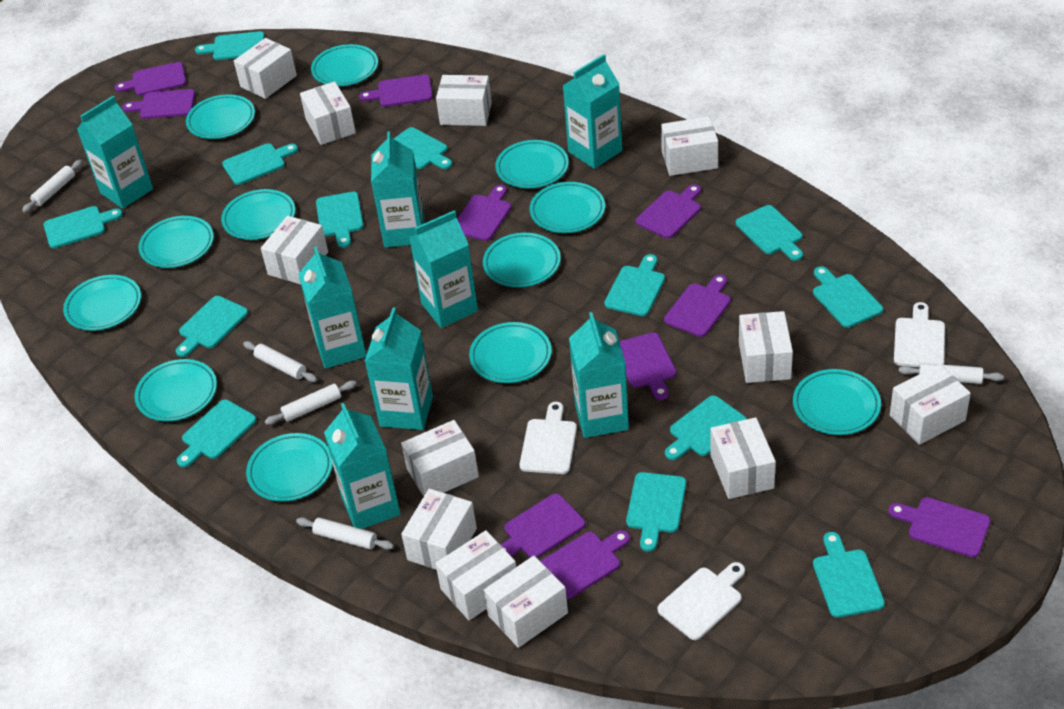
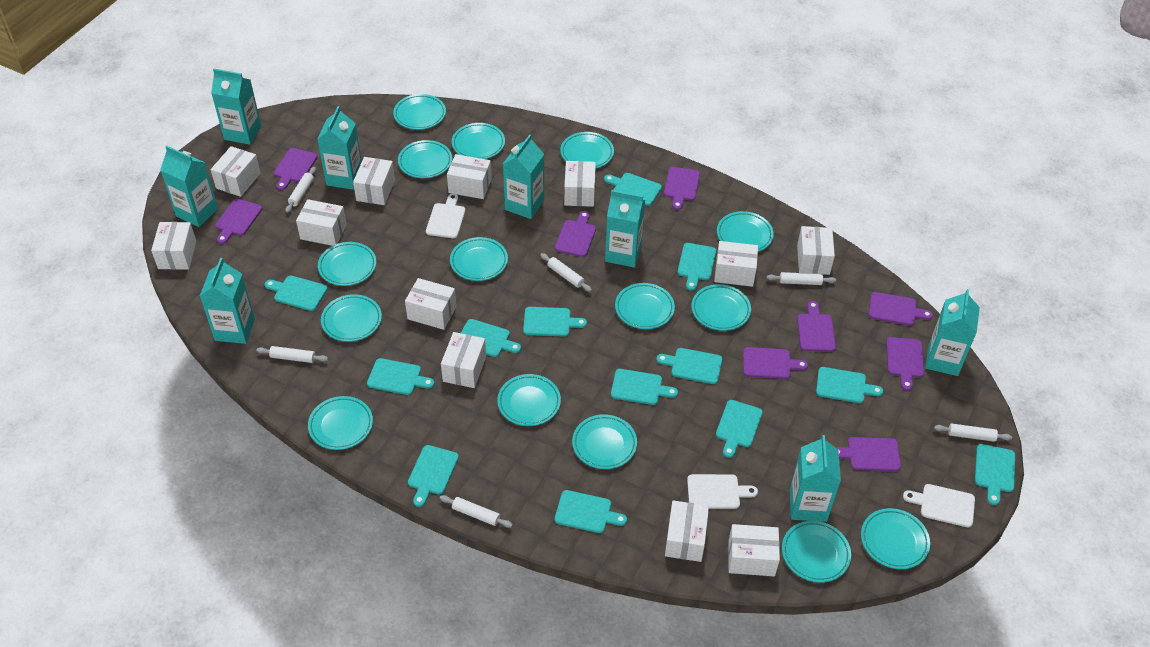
purple cutting board: [115,62,186,96] [122,89,195,119] [359,75,433,107] [457,185,512,241] [500,493,585,558] [540,530,630,599] [619,332,677,400] [636,184,701,239] [664,275,731,337] [888,497,990,557] = 10 -> [215,199,262,244] [273,148,318,190] [555,211,596,257] [664,167,700,210] [743,347,808,379] [797,301,836,352] [835,437,901,471] [869,292,933,326] [886,337,924,391] = 9
turquoise plate: [63,275,141,331] [134,359,217,421] [138,216,214,268] [186,94,255,139] [221,189,295,240] [246,433,333,502] [311,44,378,86] [469,322,552,383] [483,233,561,287] [495,140,569,188] [530,182,605,233] [793,369,881,435] = 12 -> [308,396,373,450] [318,242,376,286] [321,294,382,342] [393,94,446,130] [398,140,452,178] [450,237,508,281] [452,123,505,159] [497,374,561,426] [560,132,614,169] [572,414,637,469] [615,283,675,329] [691,284,751,331] [717,211,774,252] [782,521,851,583] [861,508,930,569] = 15
white rolling pin: [22,160,83,213] [243,341,317,382] [265,381,357,425] [296,517,394,550] [899,363,1004,384] = 5 -> [256,346,328,363] [286,167,316,213] [440,495,513,528] [540,253,592,292] [767,272,836,285] [934,423,1012,442] = 6

